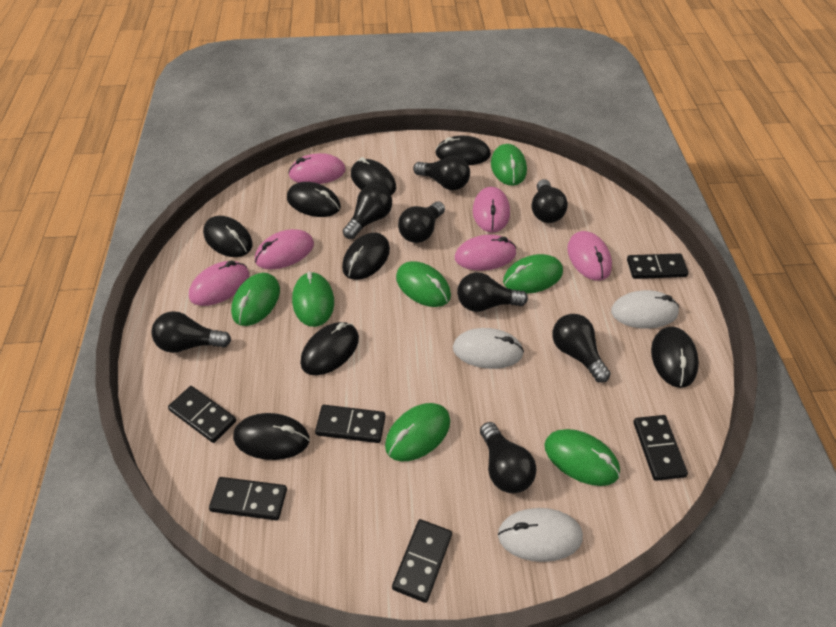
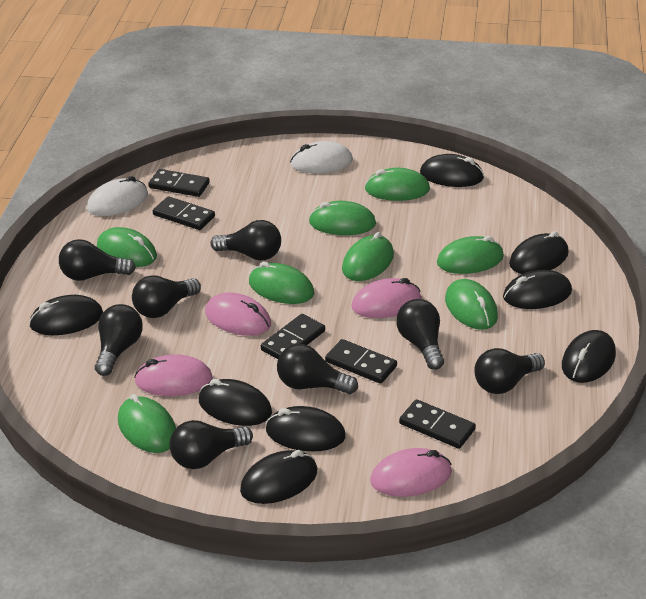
black domino: [168,386,236,443] [209,477,287,520] [315,405,385,443] [392,519,452,603] [627,253,689,279] [633,415,688,481] = 6 -> [148,169,210,197] [153,196,215,230] [261,314,325,359] [325,339,397,384] [399,399,476,449] = 5
green mouse: [231,273,280,326] [292,271,334,327] [385,403,450,462] [396,261,451,307] [491,144,527,186] [503,254,563,294] [544,429,620,486] = 7 -> [97,227,157,267] [118,394,176,453] [249,262,314,304] [309,201,376,235] [342,232,394,281] [365,168,430,201] [437,236,504,274] [445,279,498,330] = 8
pink mouse: [189,261,249,306] [255,229,314,269] [288,153,346,184] [455,234,516,271] [473,187,510,233] [567,231,612,281] = 6 -> [134,354,213,396] [205,292,271,336] [351,278,421,318] [370,448,452,497] = 4
white mouse: [453,328,524,369] [498,508,583,562] [611,290,679,329] = 3 -> [87,176,148,216] [290,141,353,174] = 2

